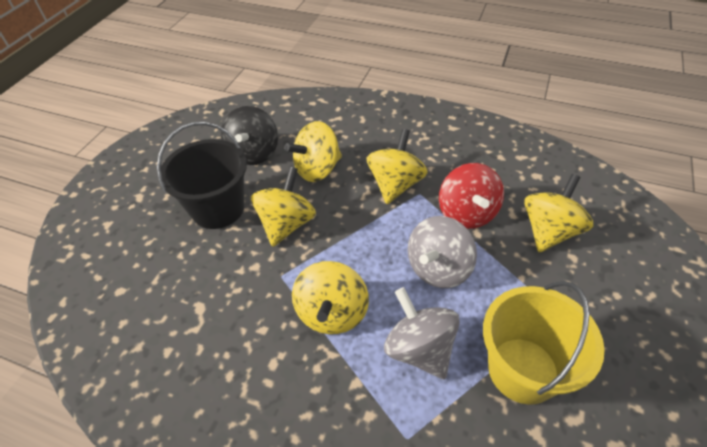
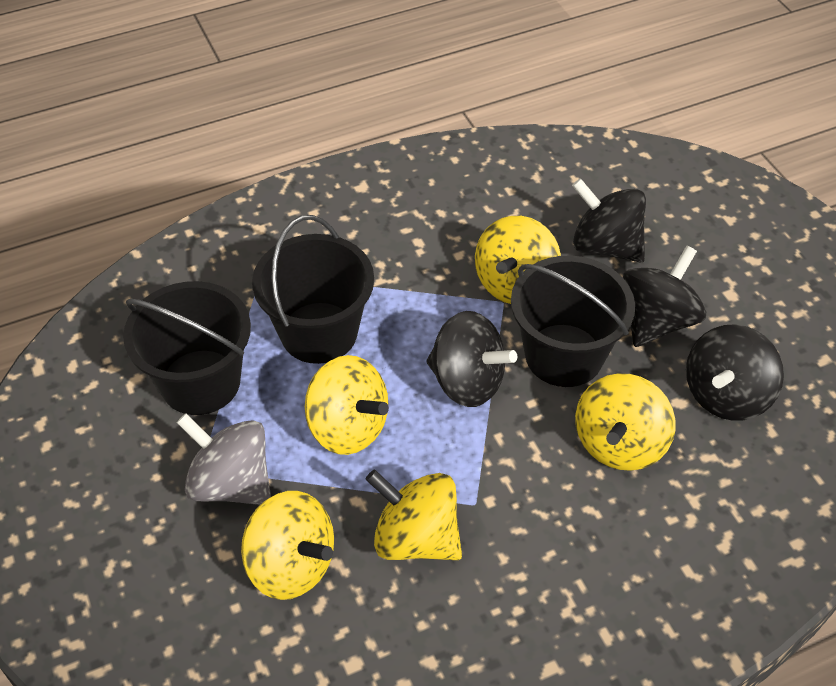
black bucket: [157,122,247,229] = 1 -> [123,281,251,415] [252,215,374,364] [511,256,635,387] = 3
black spinning top: [221,106,278,165] = 1 -> [426,311,517,407] [572,178,646,263] [623,246,706,347] [686,324,784,421] = 4
grey spinning top: [384,287,460,379] [408,216,477,288] = 2 -> [177,414,271,505] = 1
red spinning top: [439,163,504,229] = 1 -> none = 0
yellow bucket: [483,281,605,405] = 1 -> none = 0

